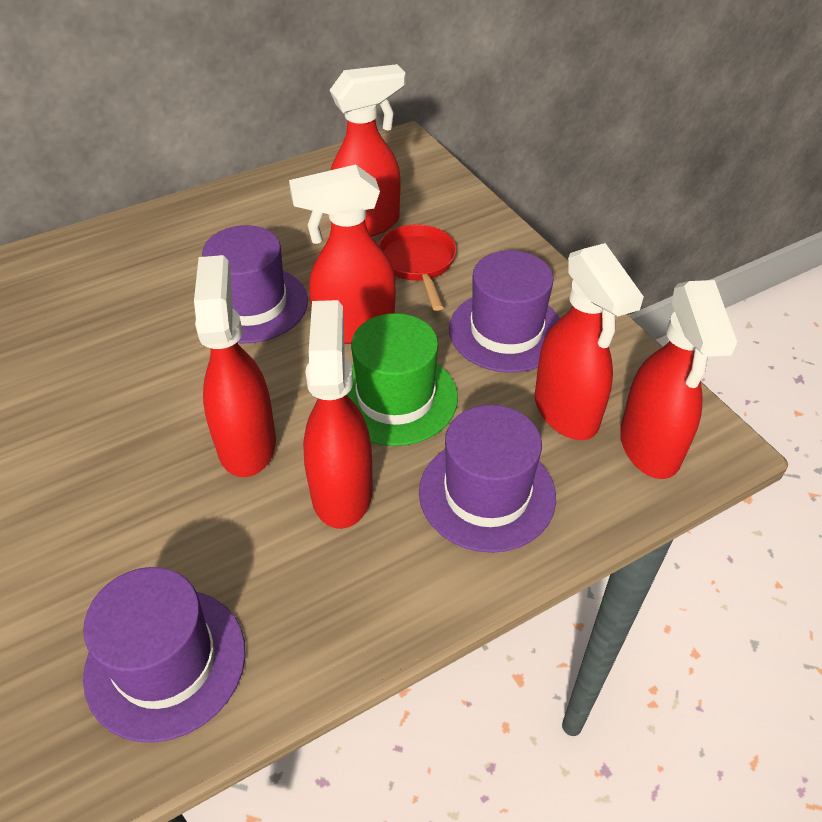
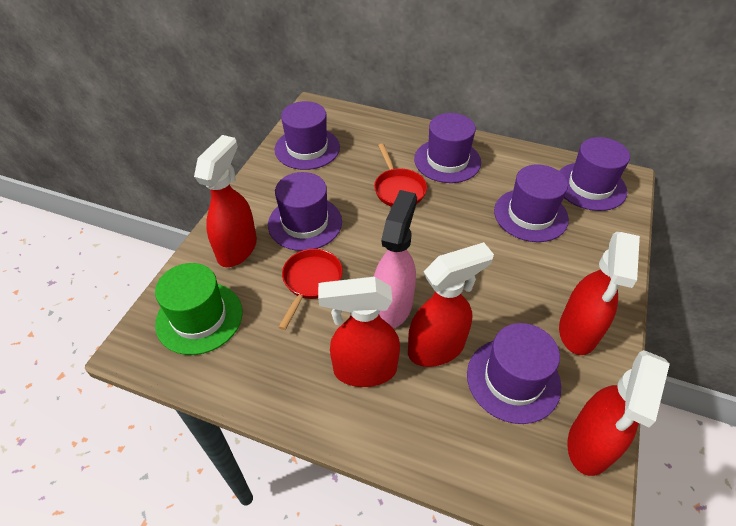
pink spray bottle: none = 0 -> [374,190,417,328] = 1
purple hat: [83,567,246,743] [202,225,308,343] [419,405,556,553] [449,250,560,373] = 4 -> [268,172,342,251] [275,101,340,170] [414,113,481,183] [467,323,561,424] [494,164,569,242] [559,137,630,211] = 6
red pan: [378,224,456,311] = 1 -> [278,249,343,330] [374,144,427,207] = 2
red spray bottle: [194,255,276,477] [289,165,395,344] [303,300,373,529] [330,64,406,237] [535,243,644,440] [620,280,737,479] = 6 -> [194,135,257,267] [318,277,400,387] [408,242,494,367] [559,232,640,355] [567,350,670,476] = 5

